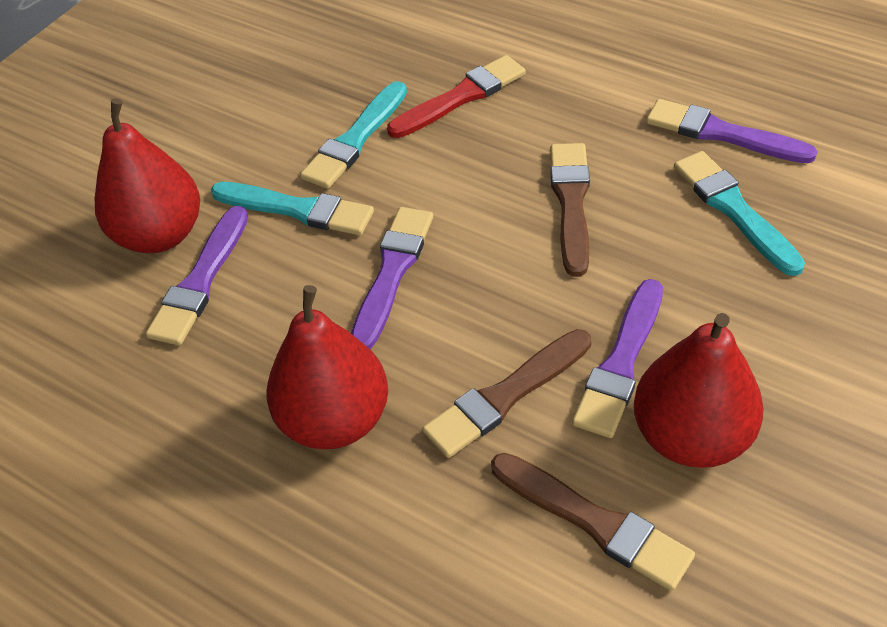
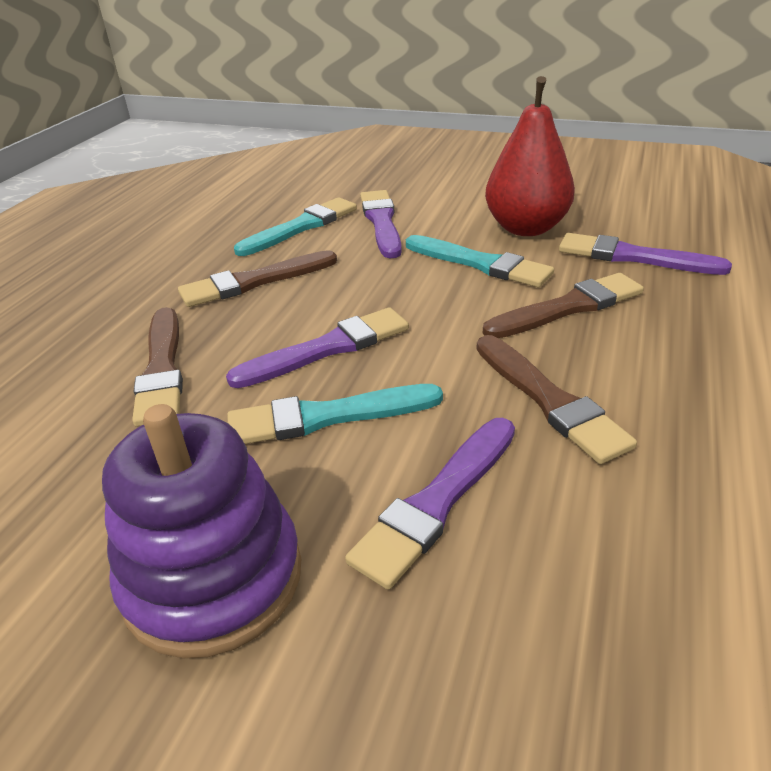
brown brush: [422,329,591,458] [491,453,695,591] [550,143,590,277] = 3 -> [132,307,183,427] [178,250,337,307] [476,335,637,464] [483,273,644,338] = 4
purple stacking toy: none = 0 -> [102,404,301,658] = 1
red brush: [387,55,526,138] = 1 -> none = 0
red pear: [95,98,200,253] [267,285,388,449] [634,313,764,468] = 3 -> [485,76,575,236] = 1

